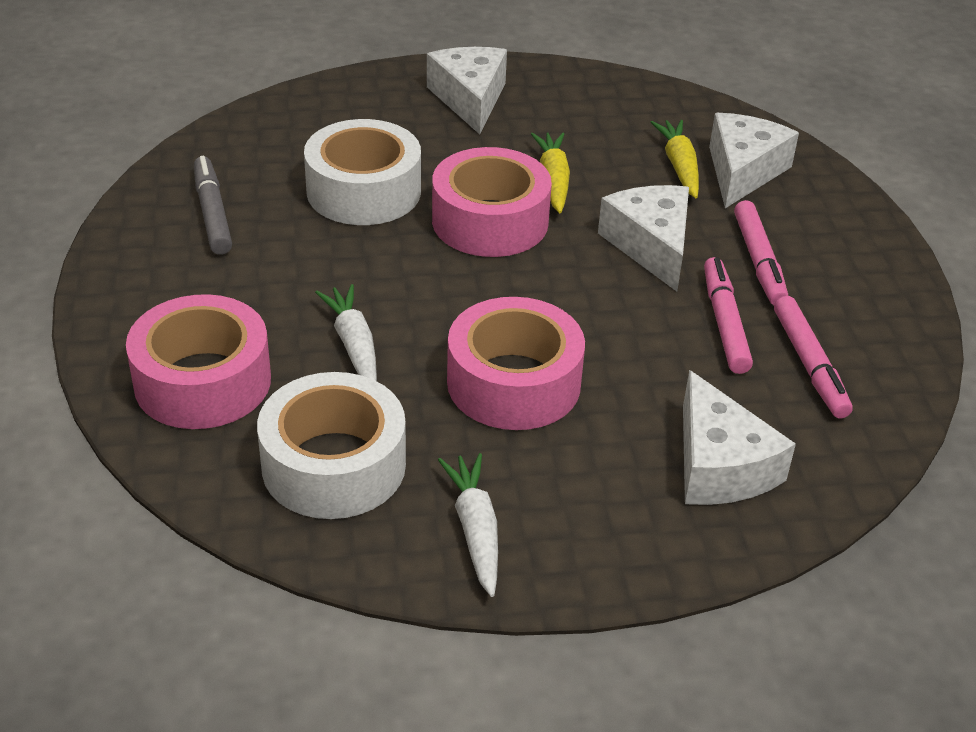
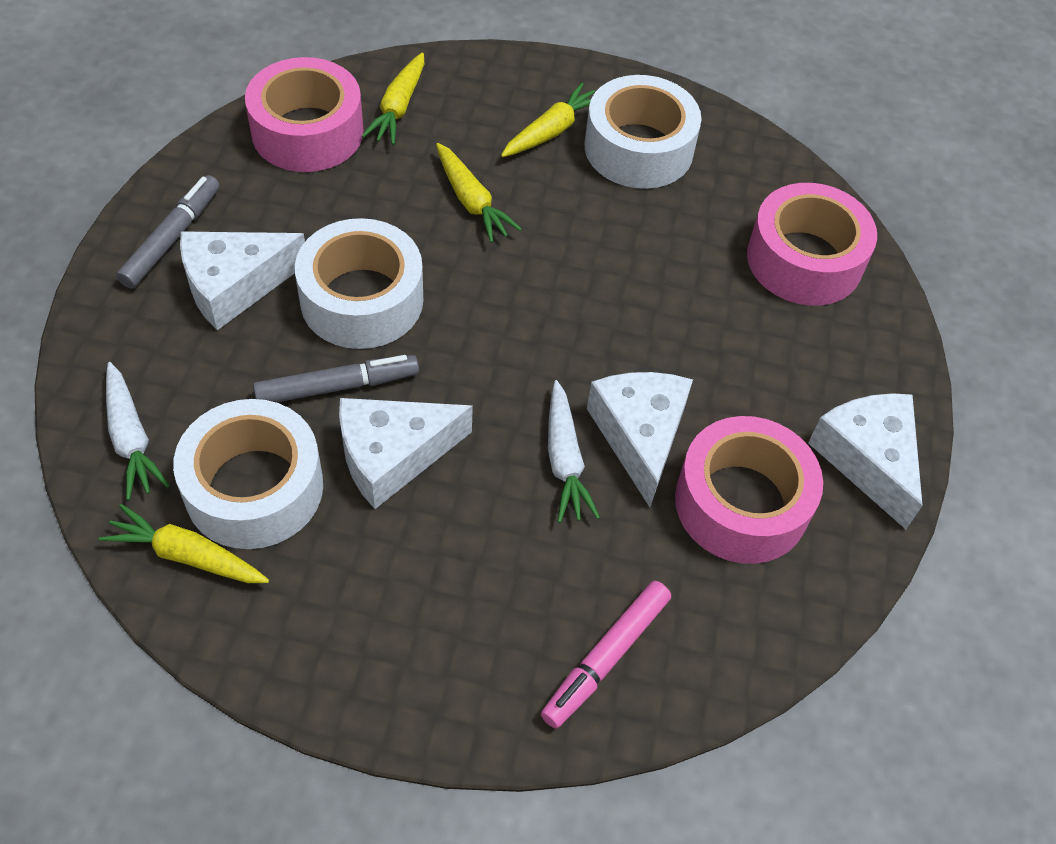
grey marker: [194,156,232,255] = 1 -> [116,175,220,289] [253,355,419,403] = 2
pink marker: [704,257,753,374] [734,200,789,305] [774,296,853,418] = 3 -> [541,581,671,729] = 1
white tape: [257,372,406,519] [304,119,421,225] = 2 -> [173,399,323,549] [295,218,423,349] [585,75,701,189] = 3
yellow carrot: [531,132,570,213] [650,120,699,198] = 2 -> [99,504,269,583] [362,52,424,145] [436,143,522,243] [501,83,595,157] = 4

